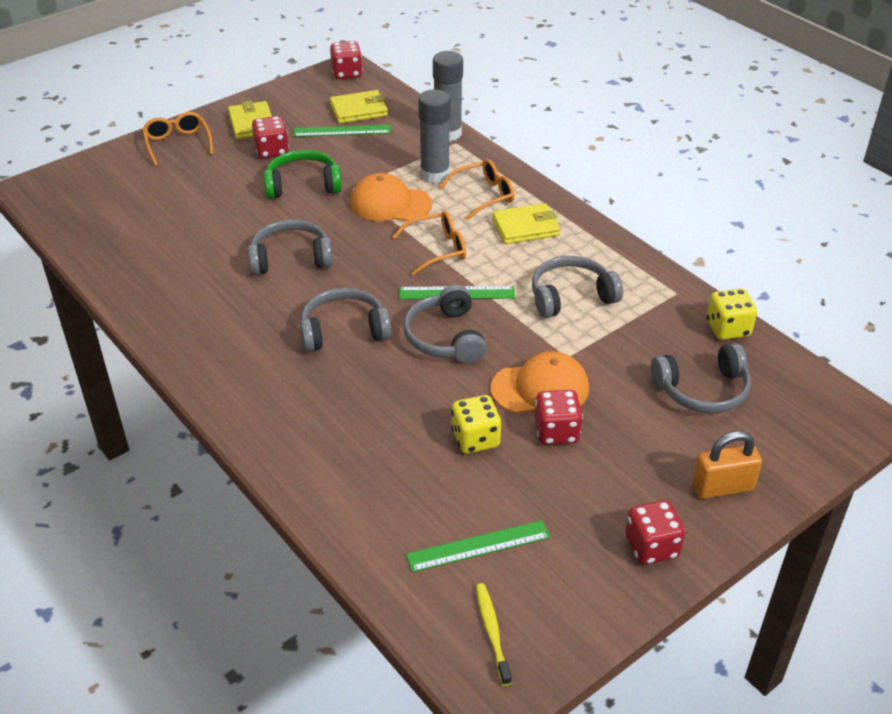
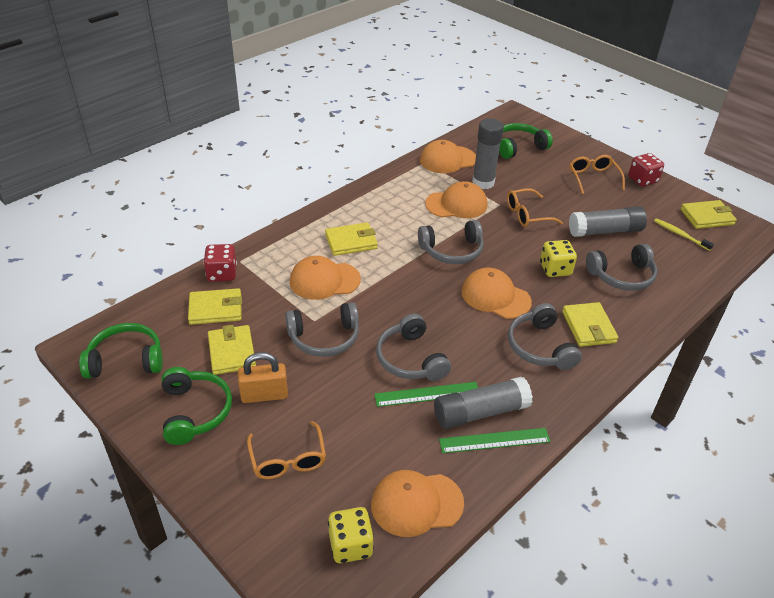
green headphones: [264,150,342,199] = 1 -> [79,323,163,379] [162,367,232,445] [499,123,553,159] = 3
green ruler: [294,125,391,137] [399,286,515,299] [406,520,550,572] = 3 -> [374,382,478,407] [439,428,551,453] = 2
grey glue stick: [418,89,451,183] [433,51,463,141] = 2 -> [434,377,533,429] [472,118,504,189] [569,206,647,237] = 3
orange cap: [350,173,432,221] [491,352,589,413] = 2 -> [290,256,361,300] [371,470,464,537] [420,140,476,173] [425,181,487,218] [461,268,532,319] = 5
red dice: [252,116,289,159] [330,41,363,79] [535,390,583,445] [625,500,685,565] = 4 -> [203,244,237,282] [629,153,664,187] = 2
yellow wallet: [228,101,272,139] [330,90,388,124] [492,203,560,244] = 3 -> [188,288,242,325] [208,325,256,375] [325,222,378,256] [562,302,618,347] [680,200,737,229] = 5

